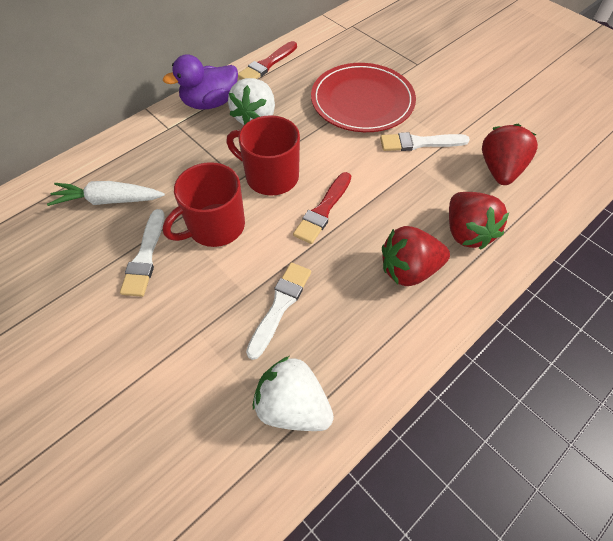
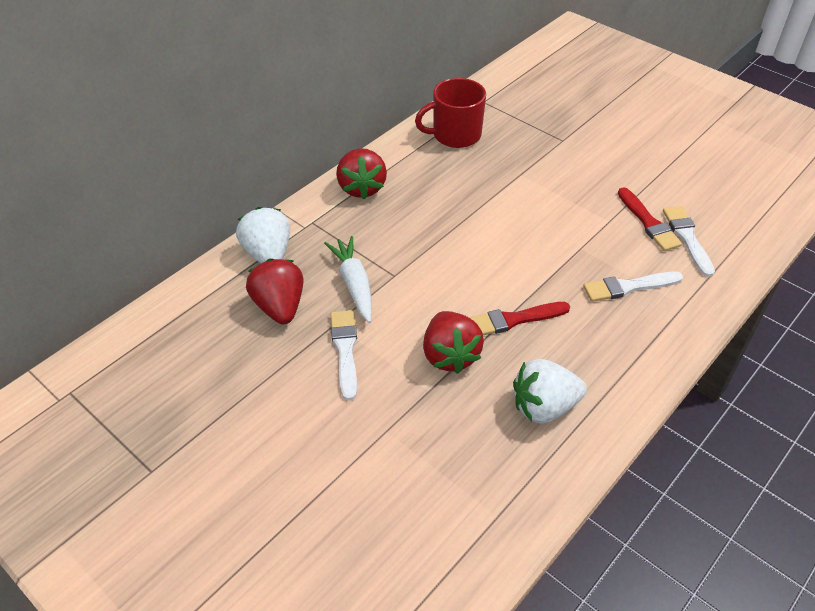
purple duck: [163,54,238,110] = 1 -> none = 0
red mug: [163,162,245,247] [226,115,300,196] = 2 -> [415,78,486,148] = 1
red plate: [311,63,416,132] = 1 -> none = 0

